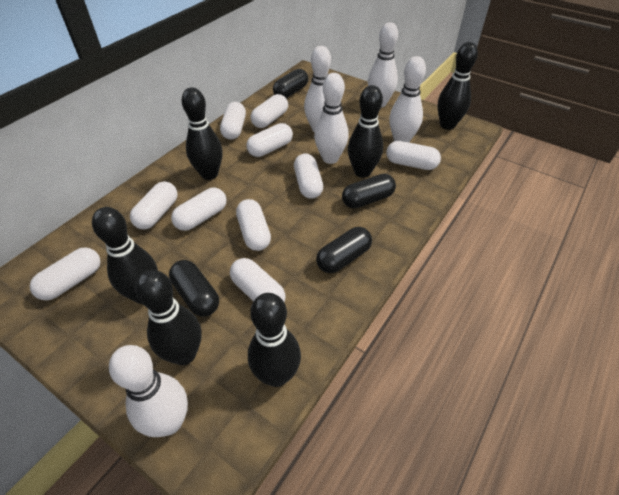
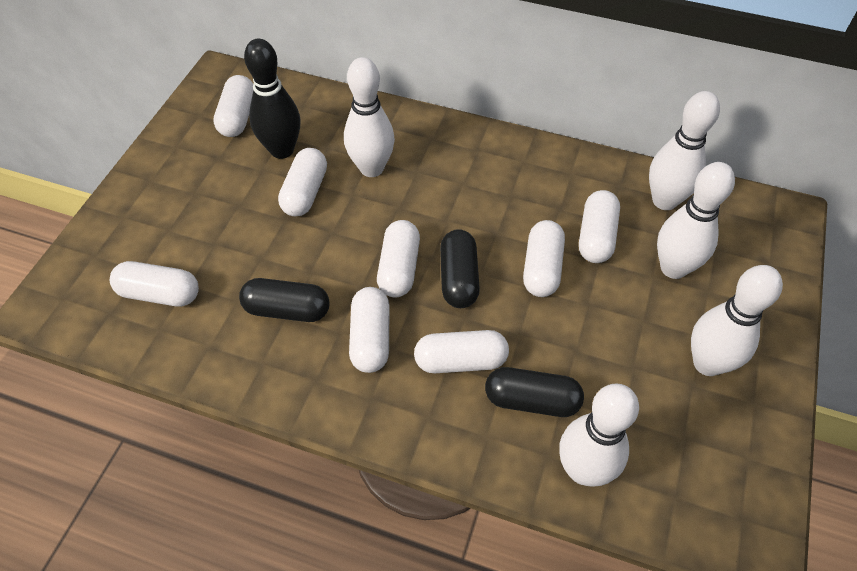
black bowling pin: [92,207,158,304] [135,270,202,365] [182,87,223,180] [248,293,301,387] [348,85,383,178] [437,42,478,130] = 6 -> [244,39,300,159] = 1
black capsule: [169,260,219,316] [273,69,308,98] [316,227,372,273] [342,174,396,208] = 4 -> [239,278,330,322] [440,229,480,308] [485,367,584,417] = 3
white capsule: [30,247,101,300] [130,181,178,229] [171,188,227,231] [220,102,246,140] [230,258,286,302] [236,199,271,251] [246,123,293,157] [251,94,288,128] [294,154,323,199] [386,141,441,170] = 10 -> [110,261,199,307] [213,75,253,137] [278,148,327,216] [349,287,390,373] [377,220,420,297] [414,330,509,373] [523,220,565,297] [579,190,620,263] = 8

